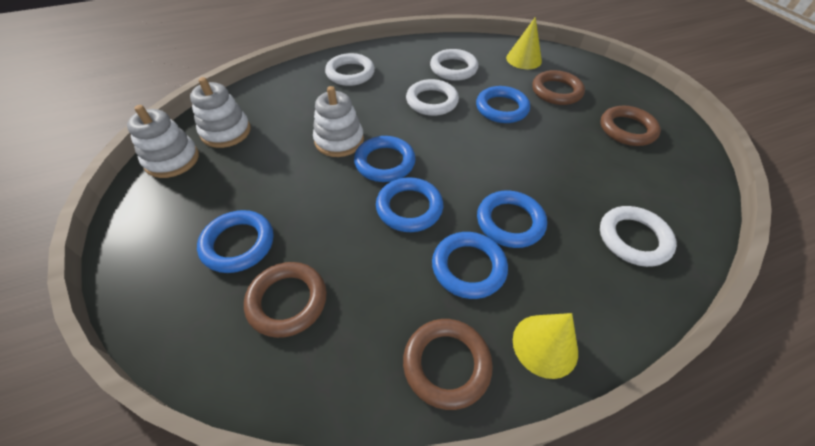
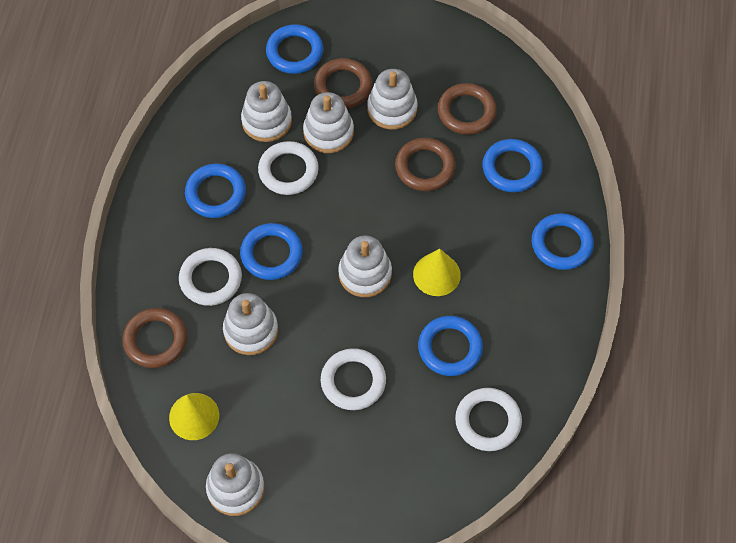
white stacking toy: [127,105,199,178] [190,77,251,148] [313,86,364,157] = 3 -> [206,453,265,516] [223,293,278,355] [241,81,292,142] [303,92,354,153] [338,235,392,297] [367,69,417,130] = 6

